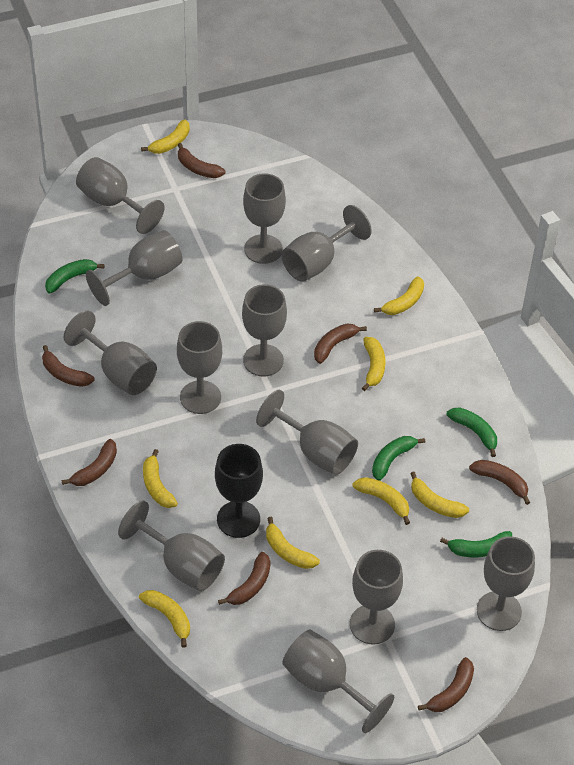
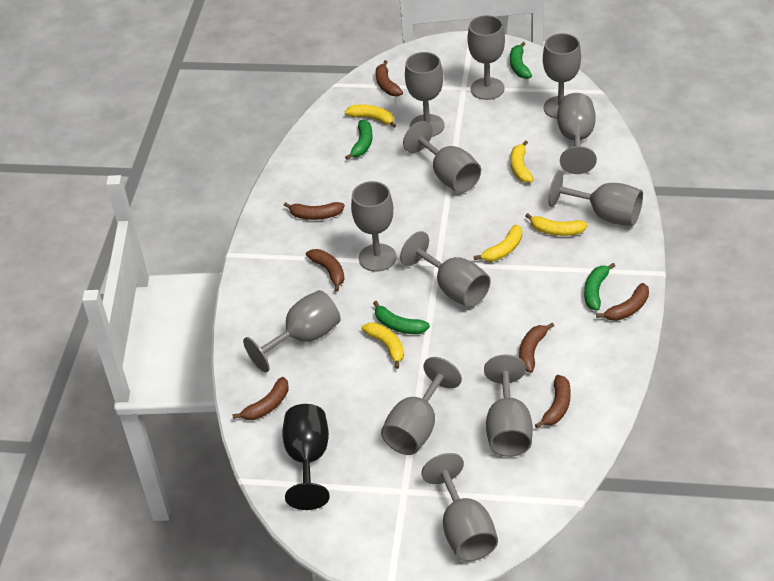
yellow banana: [139,590,190,648] [141,119,190,154] [143,449,178,508] [266,517,320,569] [352,477,410,525] [362,337,385,391] [374,276,424,315] [410,471,469,518] = 8 -> [344,105,396,128] [361,322,404,369] [474,224,522,261] [511,140,534,183] [525,213,588,236] = 5

